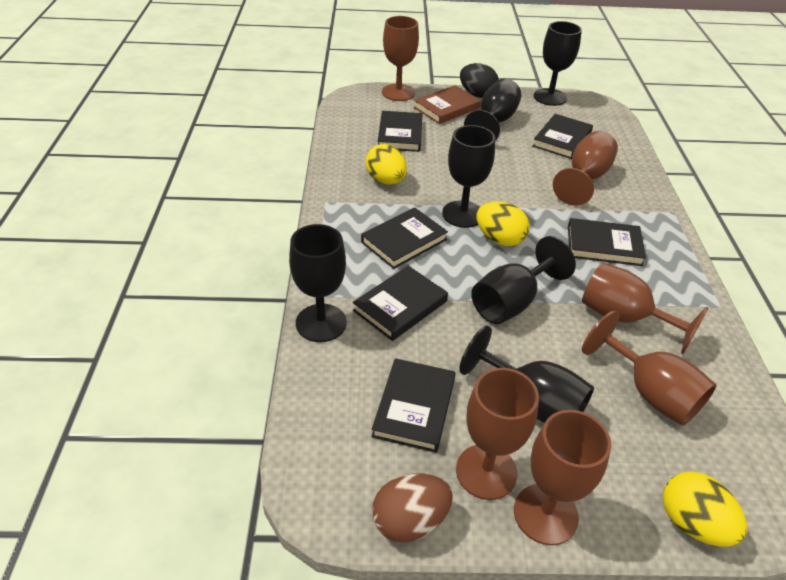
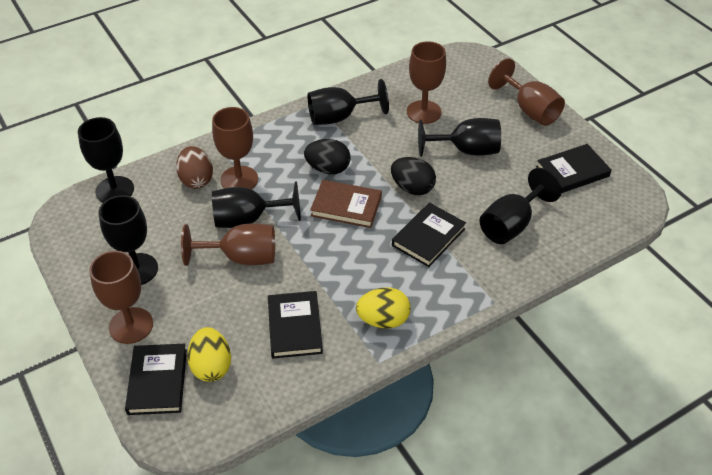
black book: [353,266,448,341] [361,207,448,269] [371,358,456,453] [378,111,423,152] [533,114,593,159] [568,218,646,266] = 6 -> [125,344,187,415] [268,291,323,359] [392,203,466,267] [536,144,612,193] = 4
black egg: [460,63,499,98] = 1 -> [304,139,351,174] [391,157,436,195] = 2
brown goblet: [382,16,419,101] [456,368,539,500] [514,410,611,545] [553,131,618,206] [582,262,708,354] [582,311,717,426] = 6 -> [89,251,153,344] [181,223,275,266] [212,107,258,189] [407,41,446,124] [488,58,565,126] = 5
yellow egg: [366,144,407,185] [477,201,530,246] [663,471,747,547] = 3 -> [187,327,231,382] [356,287,411,328] = 2

